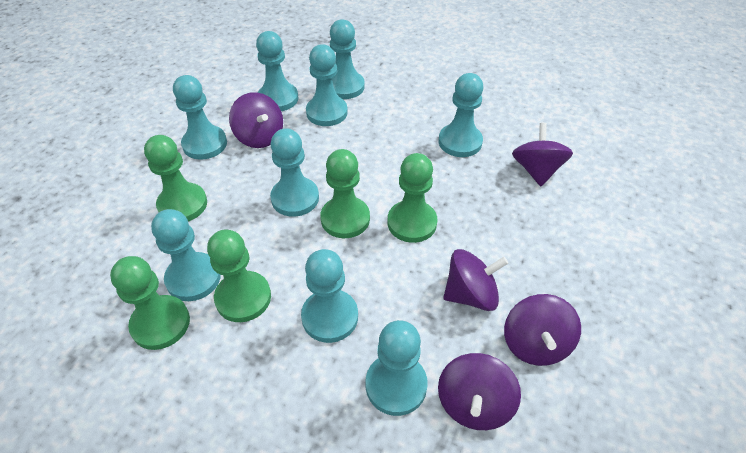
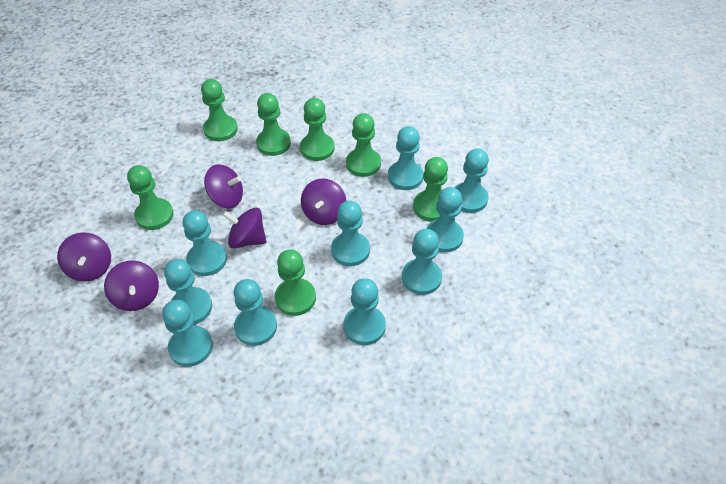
green pawn: [110,256,190,350] [144,135,207,221] [207,230,271,322] [320,149,370,238] [388,153,438,243] = 5 -> [127,165,174,230] [201,79,238,141] [256,93,291,156] [275,250,316,316] [300,98,335,161] [346,113,381,177] [413,157,448,222] = 7
turquoise pawn: [151,209,221,301] [173,75,227,160] [256,31,298,111] [270,128,319,217] [301,249,358,343] [306,44,348,126] [330,19,365,99] [365,320,428,416] [439,73,483,157] = 9 -> [162,300,213,367] [164,259,212,325] [183,210,227,276] [234,279,277,346] [331,201,370,266] [344,278,386,345] [388,126,423,190] [402,229,442,295] [426,187,464,252] [454,148,489,213] = 10

